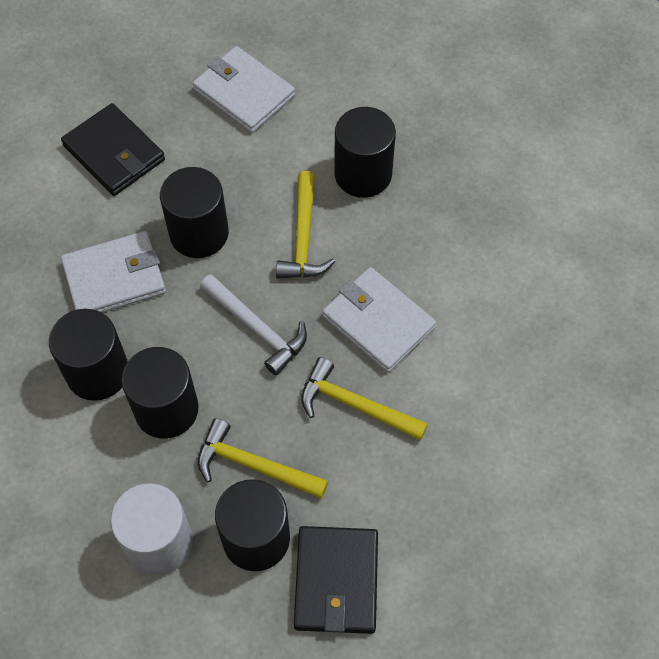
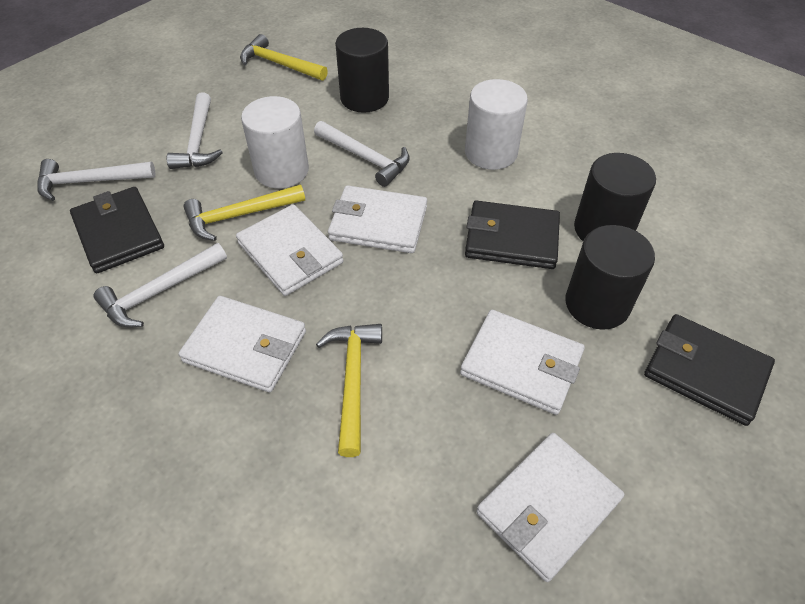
black cylinder: [49,309,128,401] [121,347,199,439] [160,167,229,258] [215,479,290,571] [334,107,396,198] = 5 -> [335,28,389,113] [565,225,655,330] [574,153,656,241] = 3
black wallet: [61,103,165,196] [294,526,378,634] = 2 -> [70,187,164,273] [465,200,560,269] [644,314,775,426] = 3
white cylinder: [111,483,193,575] = 1 -> [241,96,309,188] [465,79,528,170] = 2
white hammer: [200,274,307,375] = 1 -> [37,159,155,201] [94,243,227,328] [167,93,223,169] [314,121,410,187] = 4
white wallet: [61,231,166,313] [193,46,295,133] [322,267,436,373] = 3 -> [178,296,306,392] [236,204,344,296] [328,185,427,253] [460,310,585,415] [476,433,624,582] = 5

